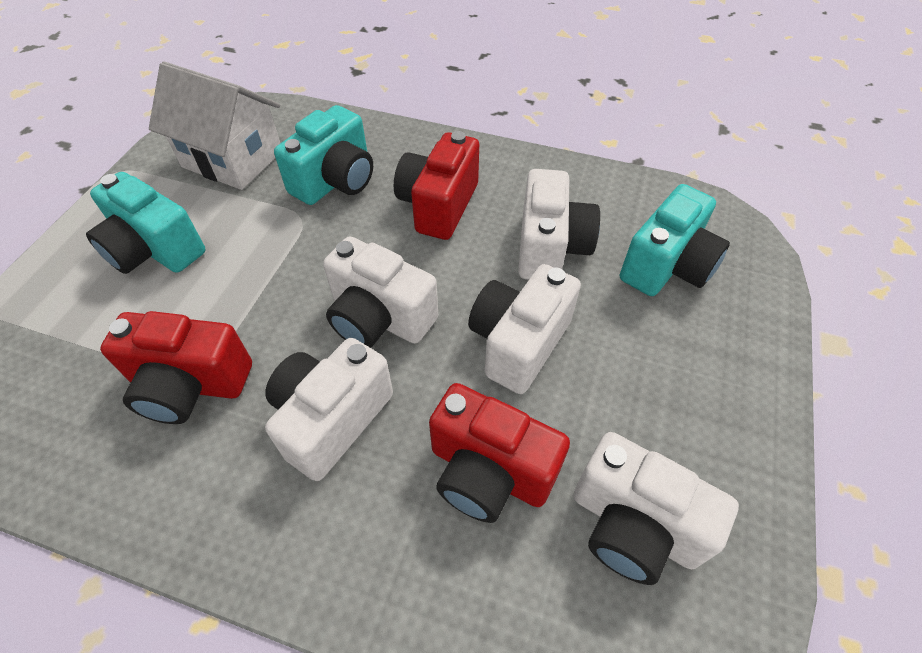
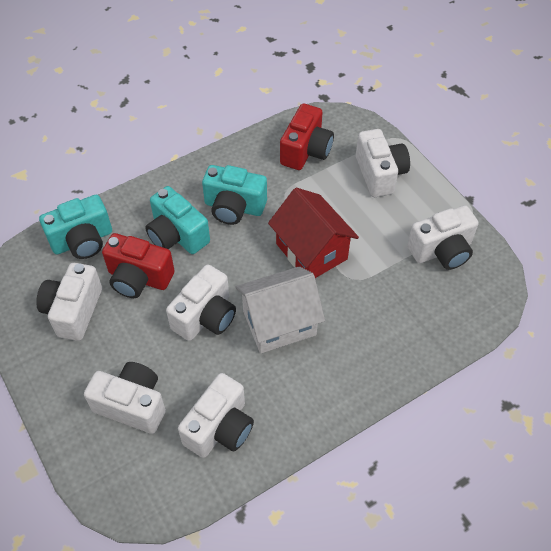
red camera: [100,311,252,424] [394,131,479,240] [429,383,570,523] = 3 -> [102,233,175,298] [280,104,334,170] = 2
red house: none = 0 -> [268,188,359,278] = 1
white camera: [265,338,393,481] [323,236,438,348] [468,264,581,394] [518,169,600,280] [573,432,739,585] = 5 -> [36,263,102,341] [84,362,166,434] [166,264,236,341] [178,373,254,458] [356,129,410,197] [407,205,479,270] = 6

